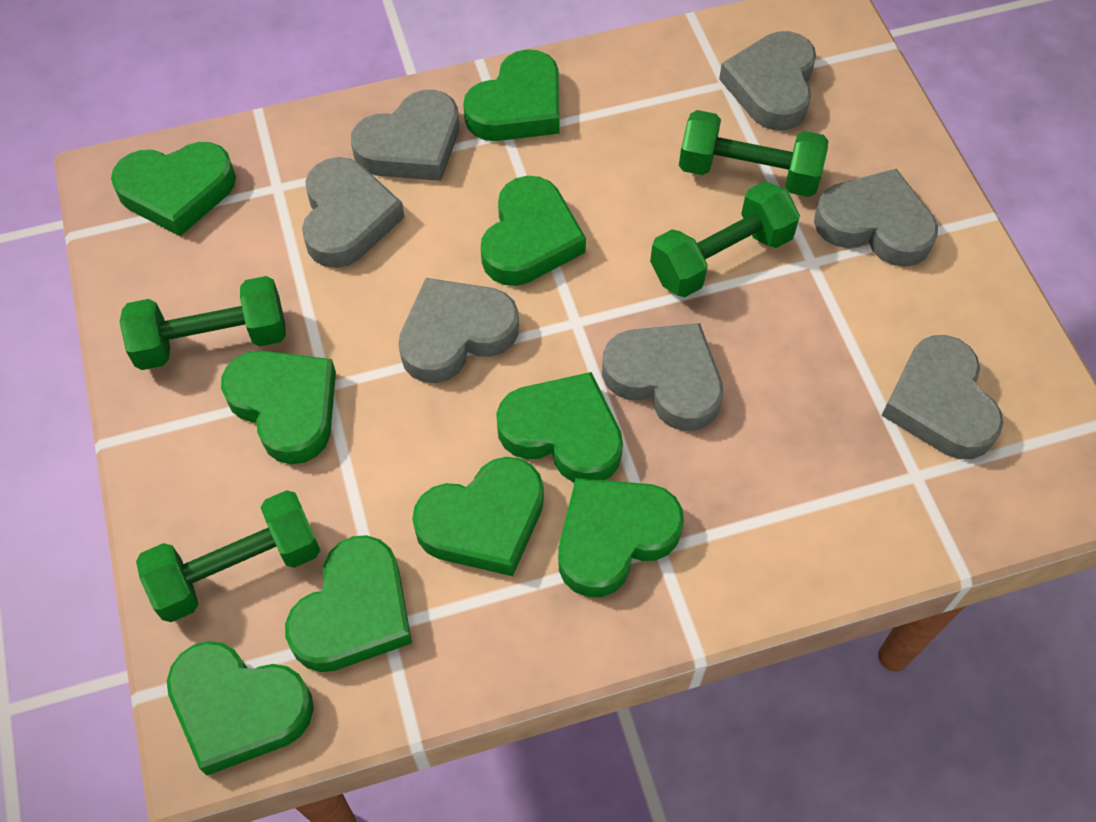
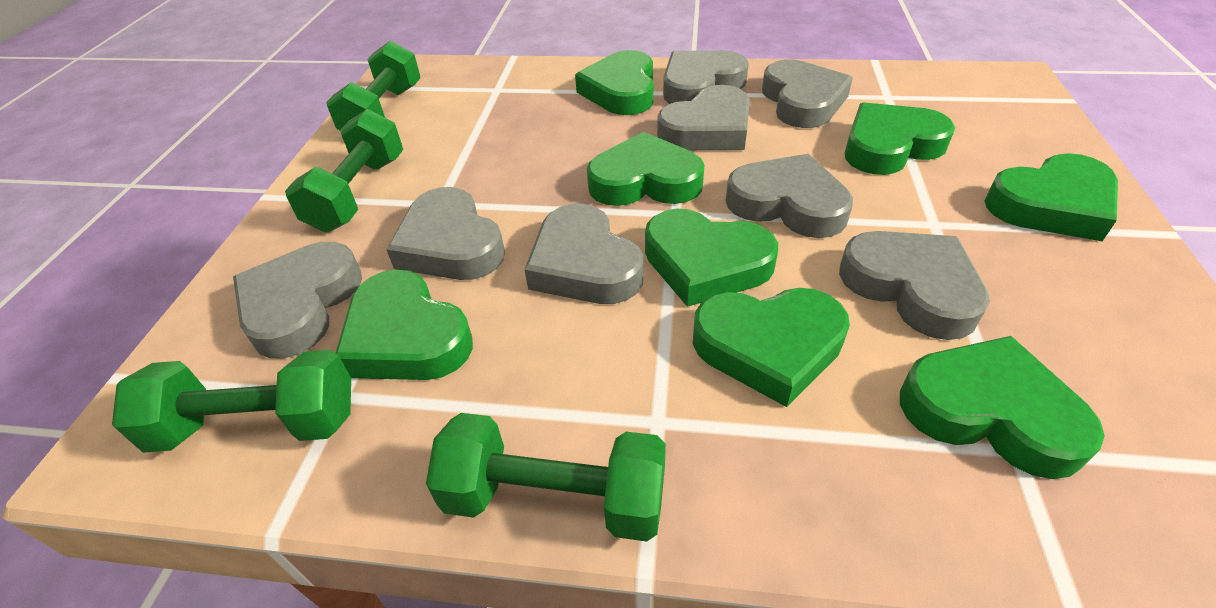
green heart: [111,142,236,236] [167,641,314,775] [221,351,336,464] [285,535,412,672] [412,457,544,576] [463,49,560,141] [481,176,586,286] [496,372,623,483] [558,478,684,597] = 9 -> [336,270,473,380] [575,50,654,115] [587,132,704,206] [645,209,778,307] [693,288,850,407] [845,102,955,175] [900,336,1105,479] [984,153,1118,241] = 8
grey heart: [302,157,405,268] [351,90,459,181] [398,278,519,383] [602,323,723,431] [719,31,816,130] [814,169,938,267] [881,335,1003,459] = 7 -> [233,242,362,358] [386,187,505,280] [524,203,643,304] [657,85,750,150] [663,50,749,104] [726,154,853,238] [762,60,853,128] [839,231,990,340] = 8

